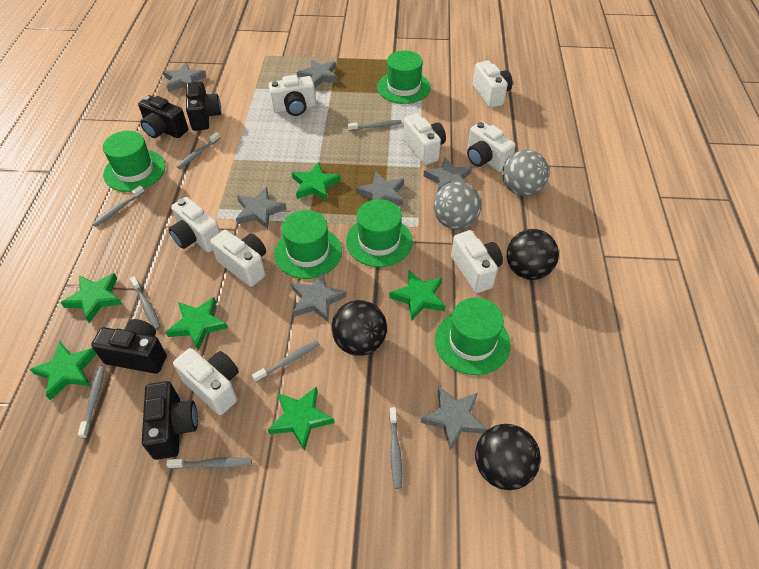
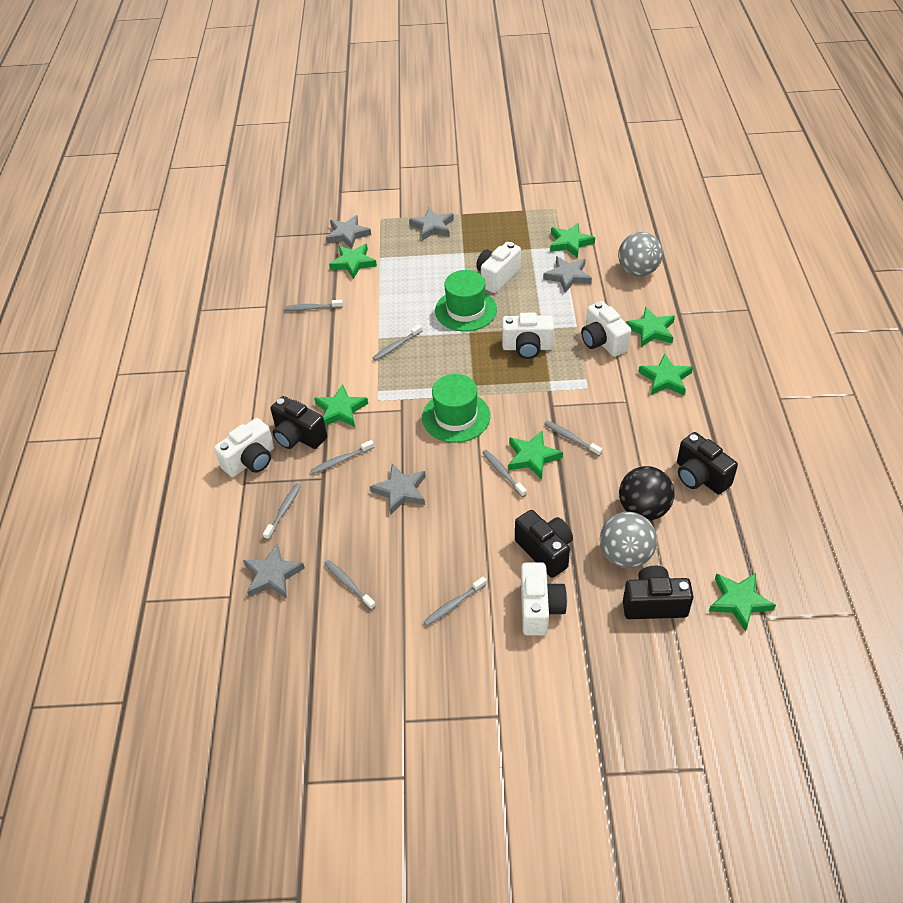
black ball: [331,300,387,356] [475,424,541,490] [507,229,559,280] = 3 -> [619,466,674,521] = 1
green hat: [102,131,166,192] [274,210,342,279] [346,199,413,267] [377,50,431,104] [435,298,511,375] = 5 -> [422,374,490,443] [435,270,497,332] = 2
green star: [30,341,96,400] [61,273,122,323] [166,297,228,351] [268,386,334,451] [292,162,341,201] [389,270,445,321] = 6 -> [314,384,368,427] [329,244,377,279] [508,431,563,480] [550,223,595,258] [625,307,675,347] [638,353,693,396] [709,573,776,632] = 7
grey star: [163,62,206,92] [236,187,286,229] [291,272,347,322] [297,59,338,88] [356,172,404,206] [420,386,487,450] [424,157,472,191] = 7 -> [243,544,305,599] [326,215,371,249] [370,464,426,515] [409,207,454,240] [543,256,592,293] = 5
white camera: [169,197,220,252] [173,348,239,415] [210,230,266,287] [269,75,316,116] [403,113,446,165] [451,230,503,293] [467,121,516,172] [473,60,513,108] = 8 -> [214,418,274,477] [476,242,521,293] [502,313,554,359] [521,562,567,636] [581,301,631,357] = 5

